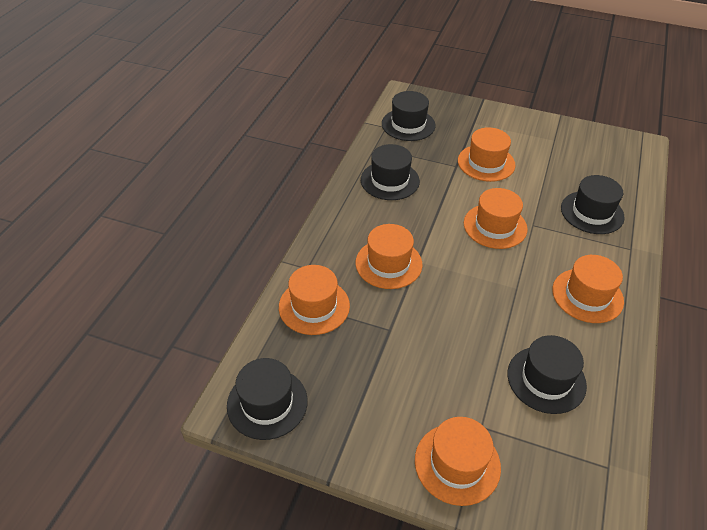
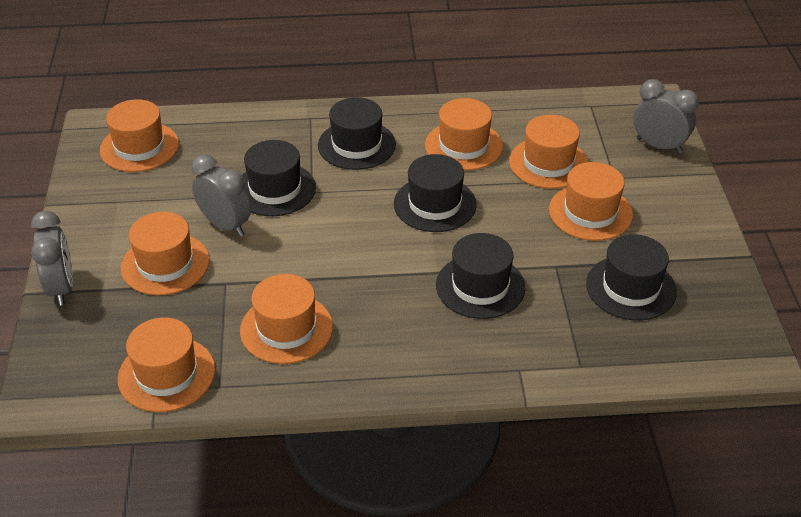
grey clock: none = 0 -> [31,211,73,306] [192,154,251,236] [633,79,699,153] = 3
orange hat: [279,265,350,335] [355,224,423,289] [415,417,501,506] [458,127,515,182] [464,188,528,249] [552,255,624,323] = 6 -> [100,99,179,172] [118,317,215,412] [121,212,210,296] [240,274,333,364] [425,98,503,171] [509,115,588,189] [549,162,633,241] = 7

